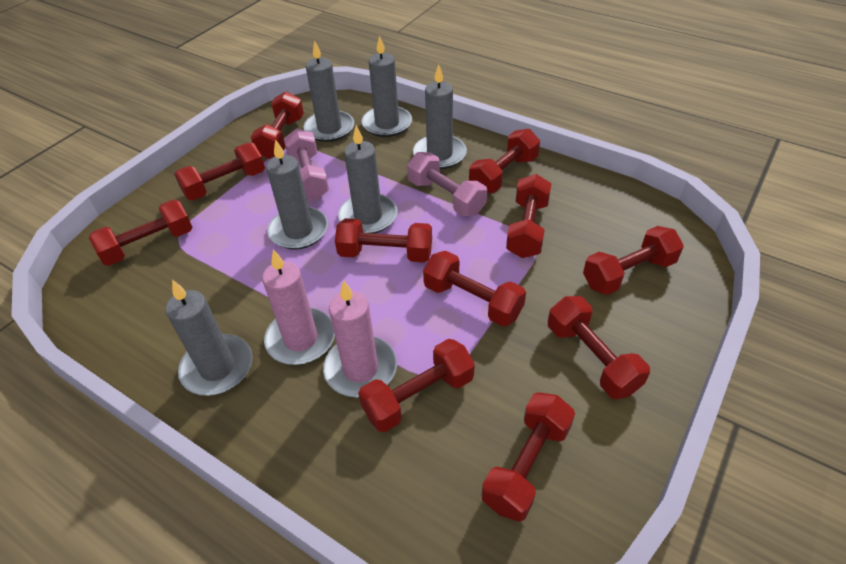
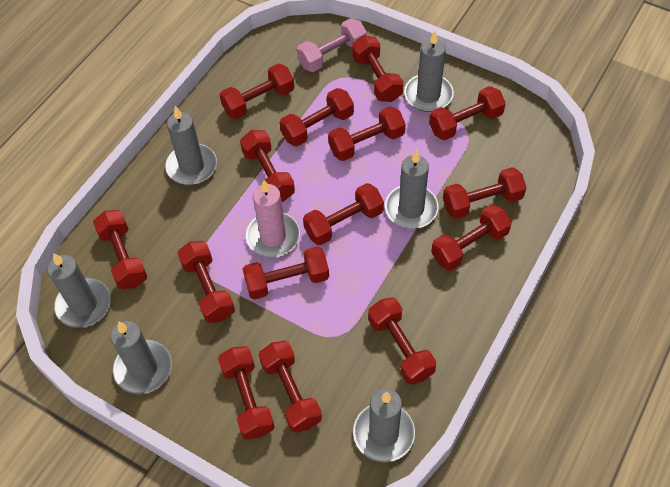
pink candle: [262,249,335,365] [323,280,397,398] = 2 -> [246,180,300,257] = 1
pink dumbbell: [284,128,329,200] [407,152,487,216] = 2 -> [297,18,367,72] = 1
red dumbbell: [89,199,193,266] [174,143,265,201] [251,91,304,159] [335,218,432,263] [358,339,475,432] [423,251,526,327] [469,129,540,193] [482,392,575,522] [506,174,551,258] [548,296,650,399] [583,226,684,295] = 11 -> [93,210,147,289] [177,241,235,323] [218,346,275,440] [220,64,294,119] [240,130,295,202] [243,246,329,300] [259,341,322,433] [280,88,354,146] [303,183,384,245] [328,106,406,161] [352,35,403,102] [368,297,436,385] [429,86,506,140] [431,204,512,270] [443,167,526,219] = 15

